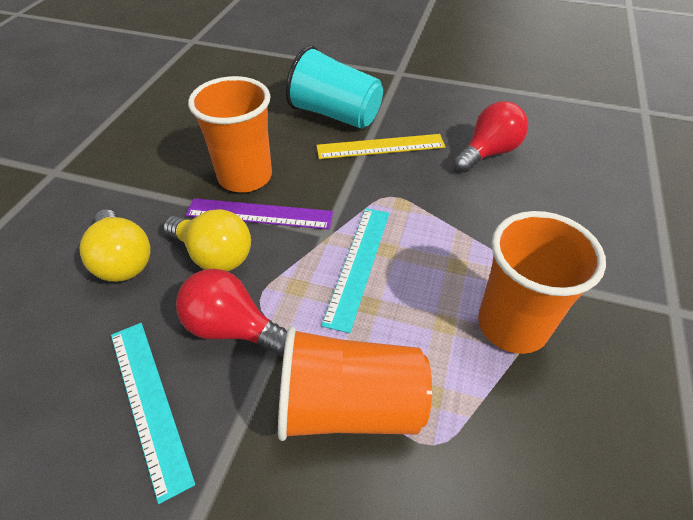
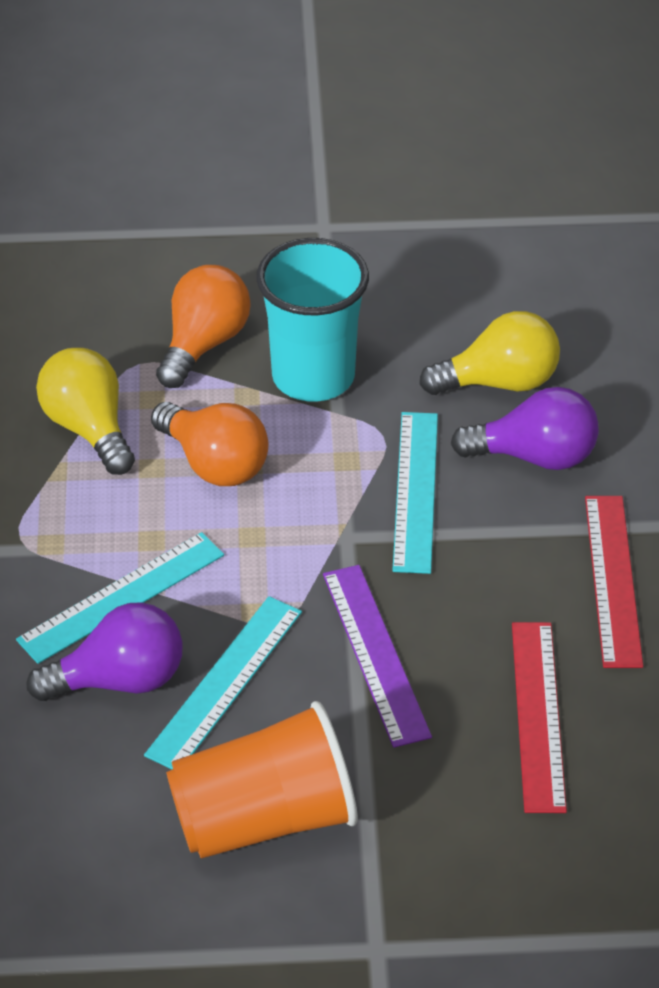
orange cup: [188,76,272,193] [278,326,432,441] [478,211,606,354] = 3 -> [166,701,358,859] = 1
orange light bulb: none = 0 -> [151,402,269,486] [156,265,251,388] = 2
purple light bulb: none = 0 -> [27,602,183,701] [451,387,599,470] = 2
red light bulb: [176,269,287,356] [454,101,528,172] = 2 -> none = 0
red ruler: none = 0 -> [512,622,567,813] [585,496,643,668] = 2
turquoise ruler: [111,323,195,504] [321,208,389,333] = 2 -> [16,532,224,664] [144,596,302,769] [392,412,438,574] = 3
yellow ruler: [316,134,445,159] = 1 -> none = 0

